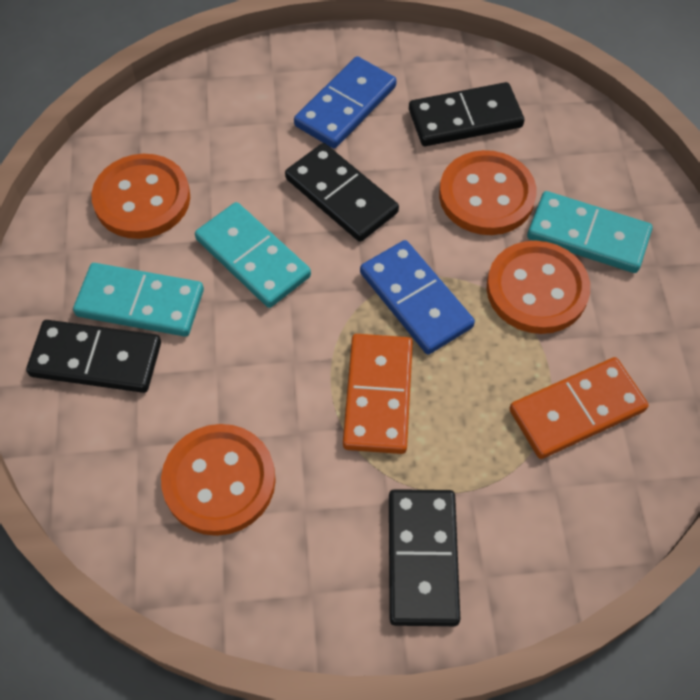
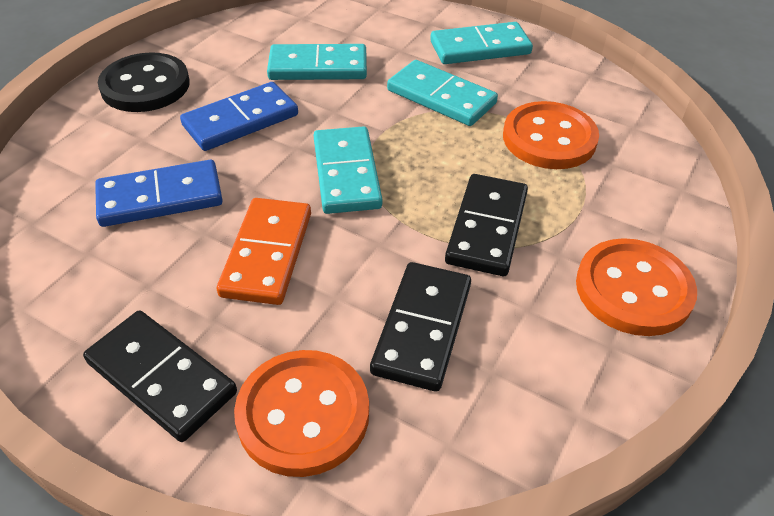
black button: none = 0 -> [98,52,190,112] = 1
black domino: [26,320,161,393] [285,143,399,242] [389,489,460,626] [409,82,524,146] = 4 -> [83,310,237,442] [370,262,471,392] [445,174,528,276] = 3
orange button: [92,154,190,239] [161,424,276,536] [439,150,537,235] [486,241,590,334] = 4 -> [234,350,369,477] [503,101,599,169] [576,238,697,336] = 3
orange domino: [343,334,413,454] [509,357,649,459] = 2 -> [217,198,311,305] = 1
turquoise domino: [73,263,204,337] [195,202,311,308] [527,191,653,273] = 3 -> [267,44,367,80] [314,126,382,214] [387,60,498,126] [430,22,533,64] = 4

